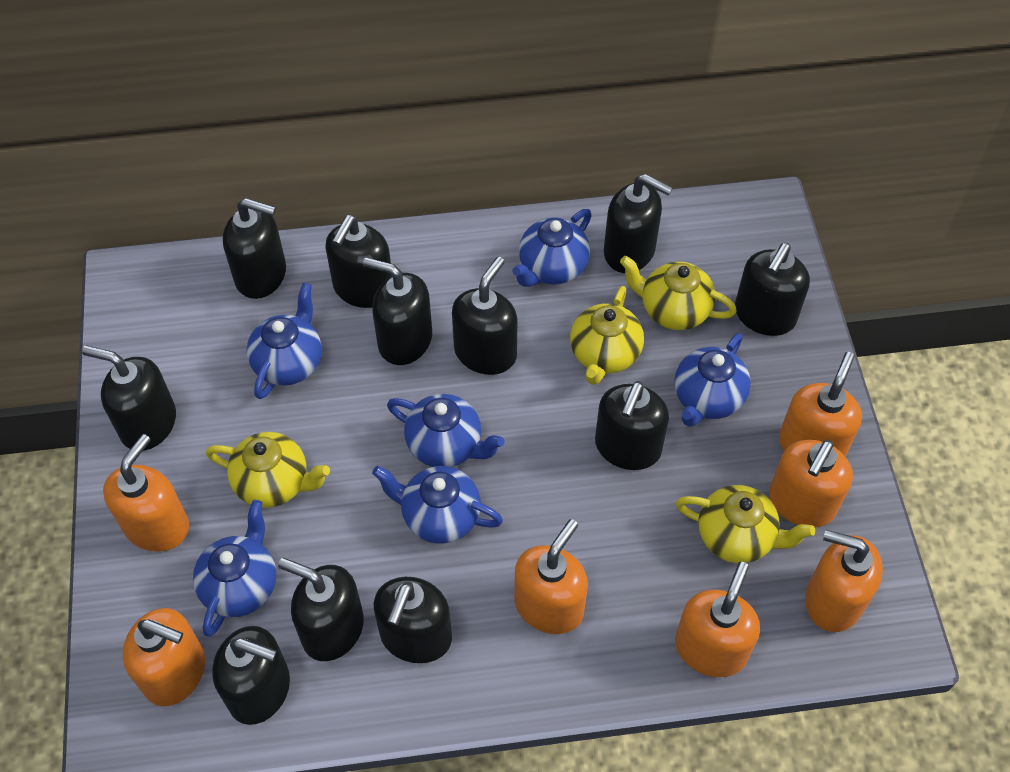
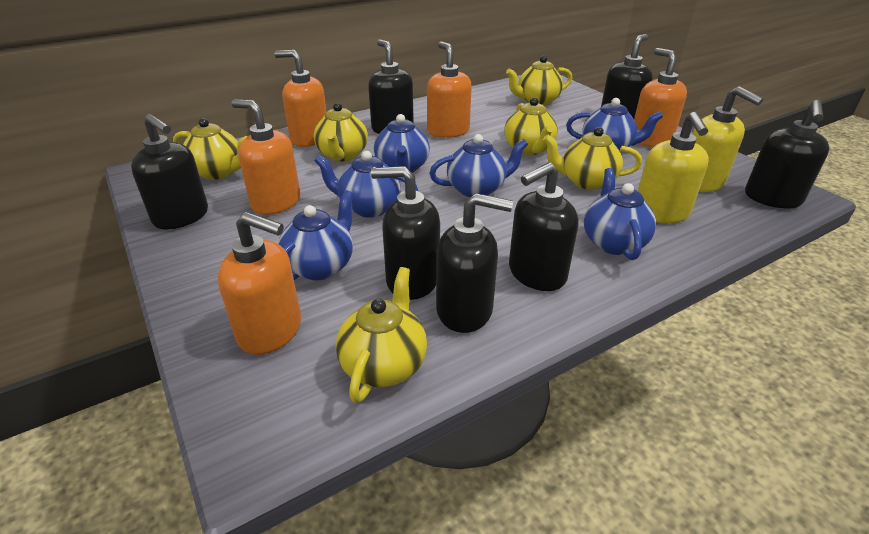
black soap dispenser: [82,346,176,451] [212,626,290,725] [223,198,286,299] [278,558,364,661] [325,215,392,308] [363,257,432,365] [374,577,452,663] [452,257,518,375] [595,381,669,470] [604,174,673,273] [735,243,810,336] = 11 -> [131,114,208,229] [368,39,414,134] [371,166,440,300] [436,193,513,333] [509,162,578,291] [601,34,653,119] [745,100,829,209] = 7
orange soap dispenser: [103,434,189,552] [123,608,205,706] [514,519,588,634] [675,562,760,677] [769,440,853,527] [779,352,862,457] [805,530,883,632] = 7 -> [218,212,301,355] [231,99,300,215] [274,50,327,147] [427,41,472,138] [634,48,687,147] = 5
yellow soap dispenser: none = 0 -> [638,112,709,223] [692,86,764,192] = 2
yellow teapot: [206,432,330,508] [570,286,644,385] [620,256,737,330] [676,485,815,563] = 4 -> [173,118,248,180] [314,103,368,162] [336,267,427,403] [504,97,558,155] [506,56,572,105] [543,127,642,190] = 6

